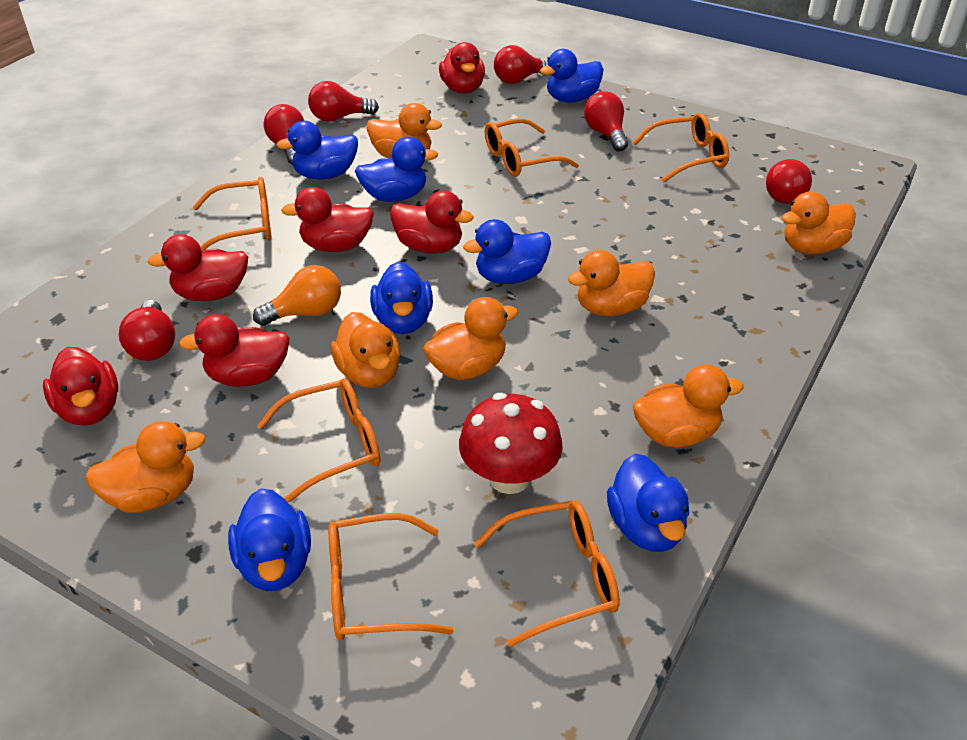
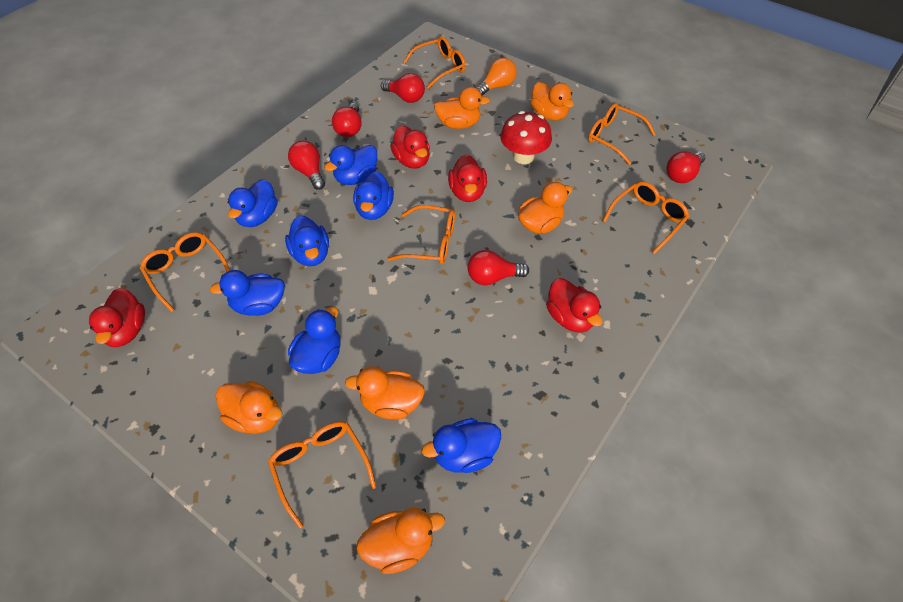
orange duck: [85,421,206,513] [331,312,401,388] [366,103,442,158] [423,297,518,380] [568,250,655,316] [633,365,744,448] [782,191,856,254] = 7 -> [216,381,282,434] [345,366,425,419] [357,508,445,574] [434,87,490,129] [518,182,573,234] [530,82,574,121] = 6
red duck: [43,347,118,426] [147,234,248,301] [179,314,290,387] [281,187,374,252] [390,191,474,253] [439,42,485,94] = 6 -> [89,288,145,347] [390,126,430,169] [448,155,487,202] [546,278,603,333] = 4
red light bulb: [119,300,175,361] [264,104,304,165] [308,81,379,122] [494,45,548,84] [584,91,628,151] [766,159,812,204] = 6 -> [288,141,325,190] [332,103,362,137] [381,73,425,103] [468,250,529,286] [666,151,705,183] = 5

